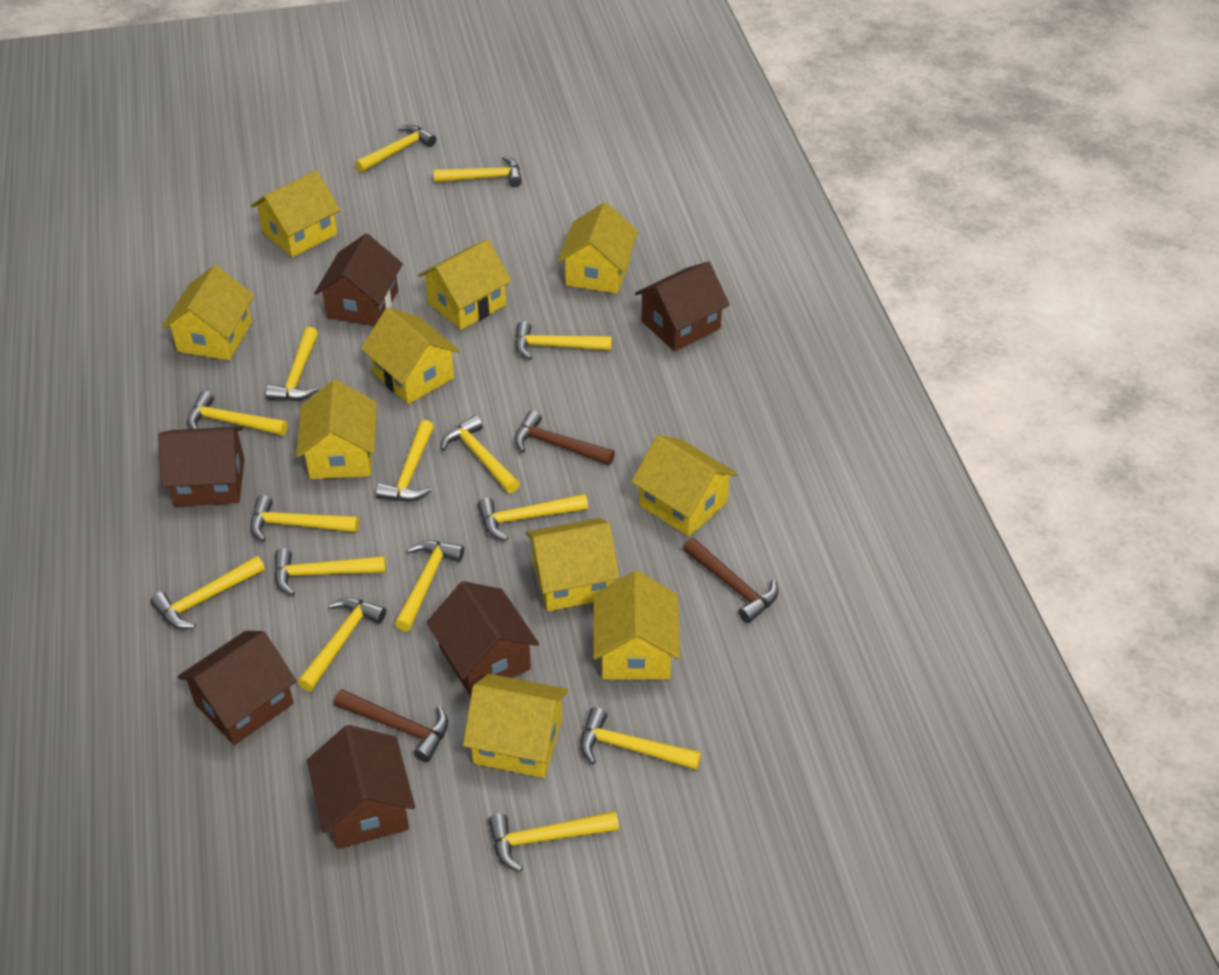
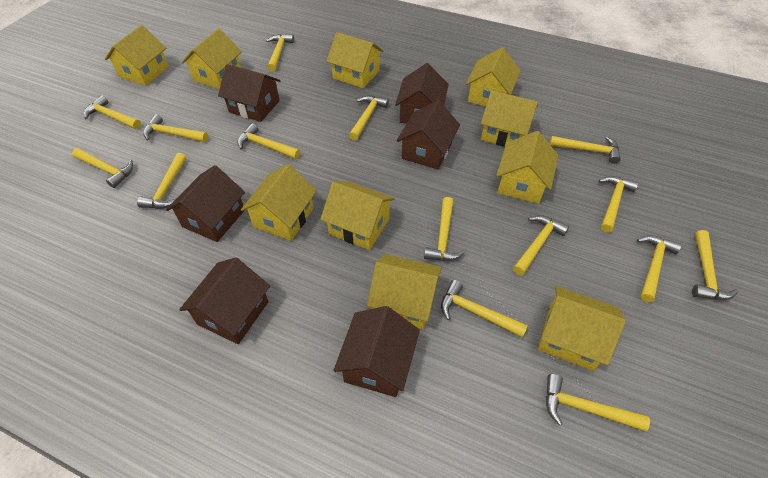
brown hammer: [334,689,448,762] [514,410,615,465] [683,538,778,623] = 3 -> none = 0

